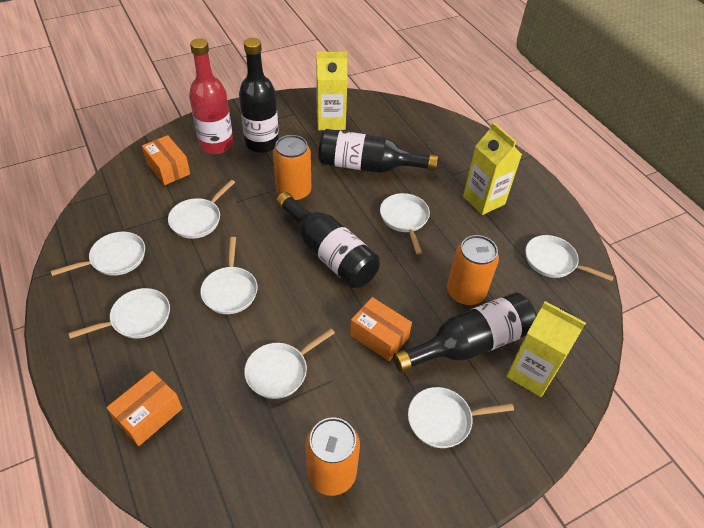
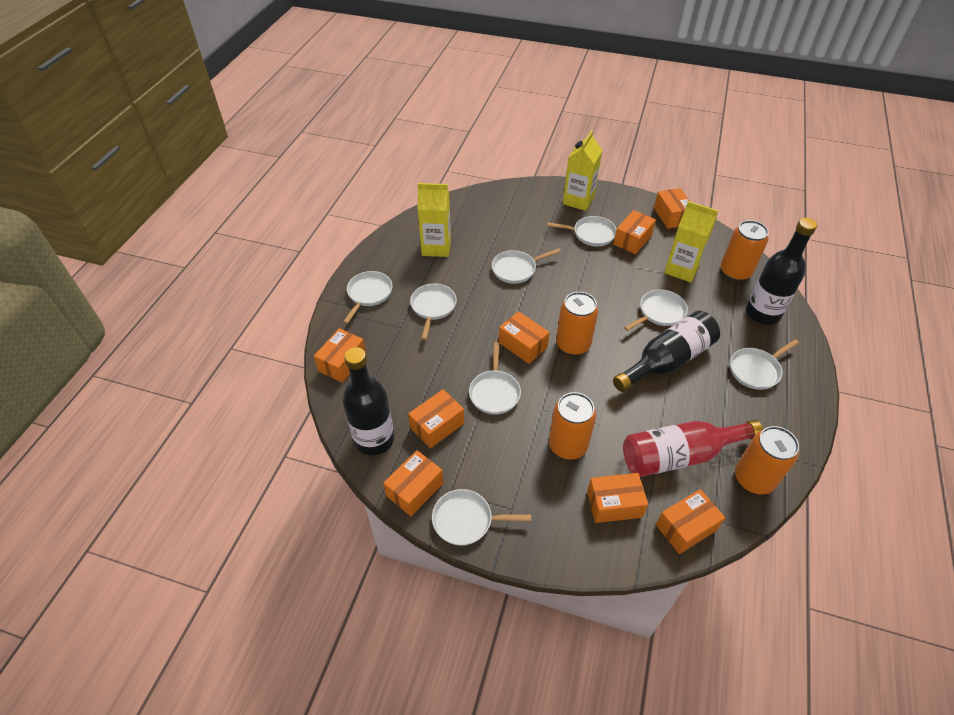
black bottle: [239,38,279,153] [276,192,380,288] [318,129,438,173] [393,292,537,373] = 4 -> [343,347,394,455] [613,311,720,392] [746,218,817,325] = 3
orange box: [106,371,182,446] [142,135,190,185] [350,297,412,361] = 3 -> [314,328,366,383] [383,450,443,516] [408,389,464,448] [499,311,550,364] [587,473,648,523] [613,210,656,254] [654,188,689,229] [656,489,725,554] = 8
orange can: [273,135,311,201] [306,417,360,496] [447,235,499,305] = 3 -> [549,392,596,460] [556,292,598,355] [721,220,769,281] [735,426,799,495] = 4

